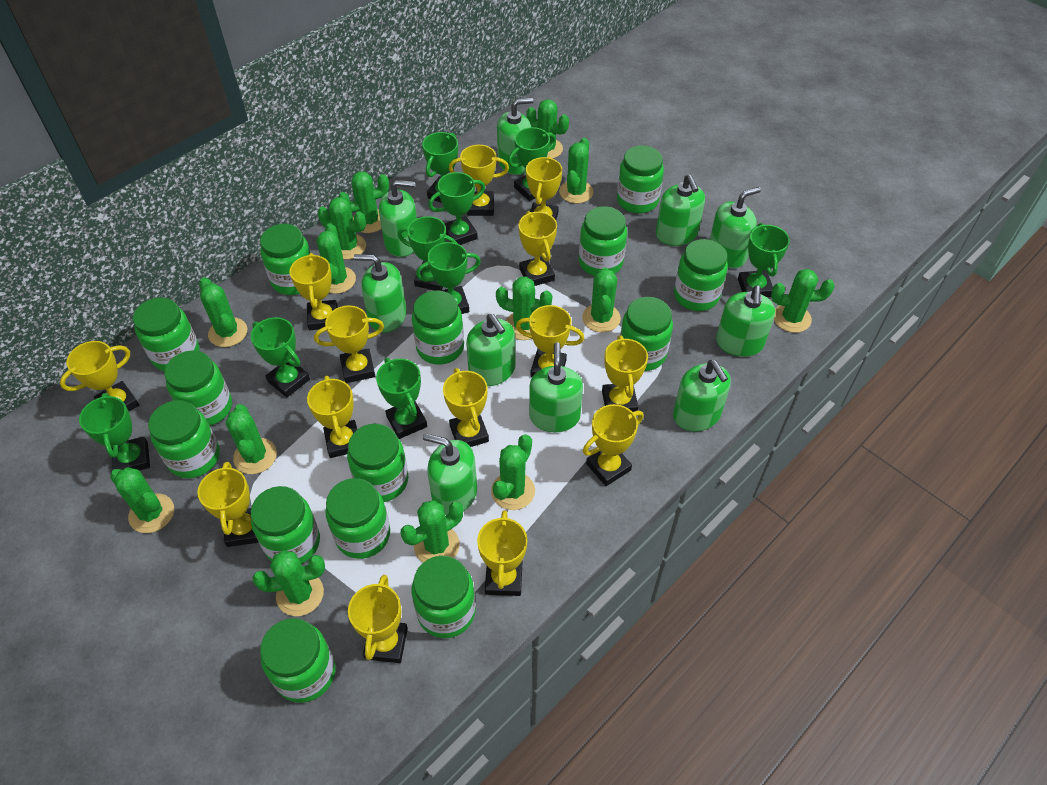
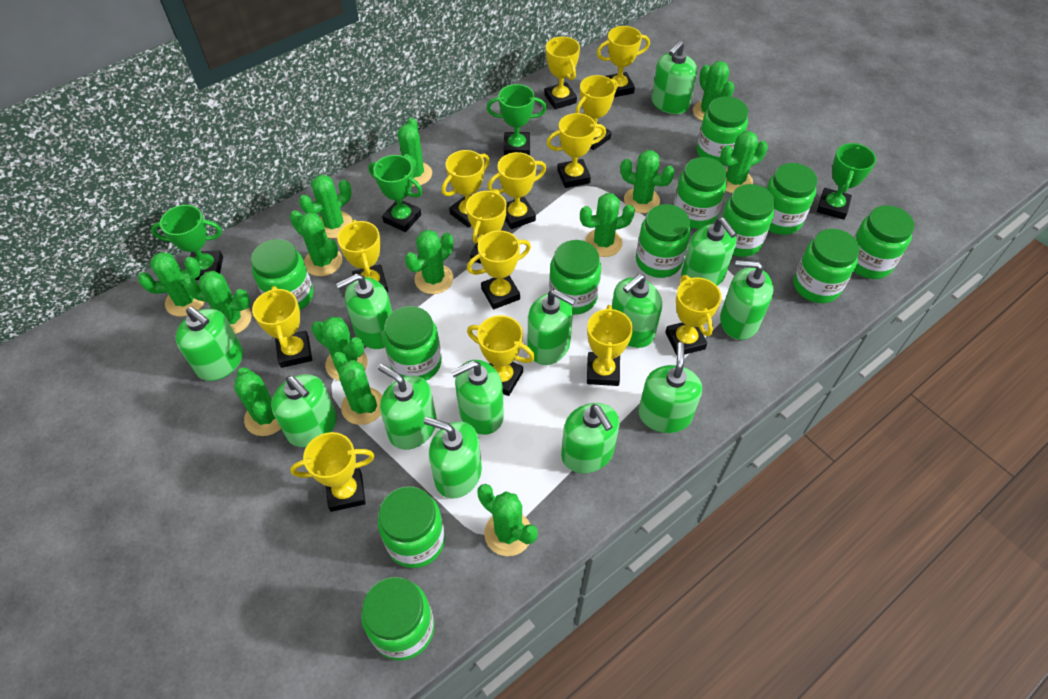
green jar: [133,298,200,371] [148,400,220,478] [164,350,232,426] [251,486,320,564] [260,224,311,295] [260,618,335,703] [325,478,390,559] [347,424,408,502] [412,291,464,365] [412,556,476,638] [579,206,627,276] [617,145,664,214] [620,297,673,371] [674,239,728,311] = 14 -> [251,239,313,310] [361,577,434,661] [378,486,445,568] [383,306,442,380] [549,240,601,315] [636,204,690,278] [674,157,727,229] [696,96,748,163] [721,184,775,257] [766,163,817,235] [793,229,860,303] [854,205,915,279] = 12
green soap dispenser: [354,254,406,333] [379,180,417,257] [423,433,477,515] [466,314,516,386] [497,98,533,175] [529,342,583,433] [656,174,705,246] [673,360,731,431] [710,187,761,268] [716,286,775,357] = 10 -> [176,307,243,381] [271,374,337,447] [336,274,392,349] [378,364,437,450] [424,417,482,498] [451,360,504,435] [528,289,576,365] [561,403,620,473] [612,274,662,348] [638,342,702,433] [652,41,697,114] [681,218,737,286] [720,260,773,340] = 13
green trophy: [79,393,150,471] [251,317,310,397] [376,358,427,439] [398,216,458,291] [416,242,481,314] [422,132,458,203] [428,172,485,245] [508,127,556,201] [738,223,790,297] = 9 -> [151,205,223,280] [369,155,423,232] [486,84,547,156] [817,143,876,220] = 4

